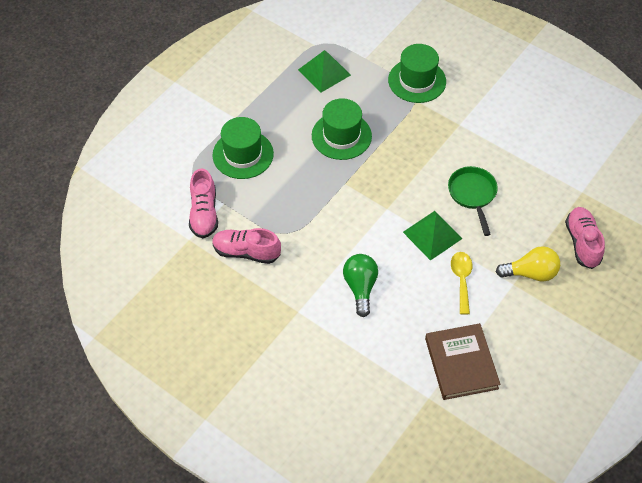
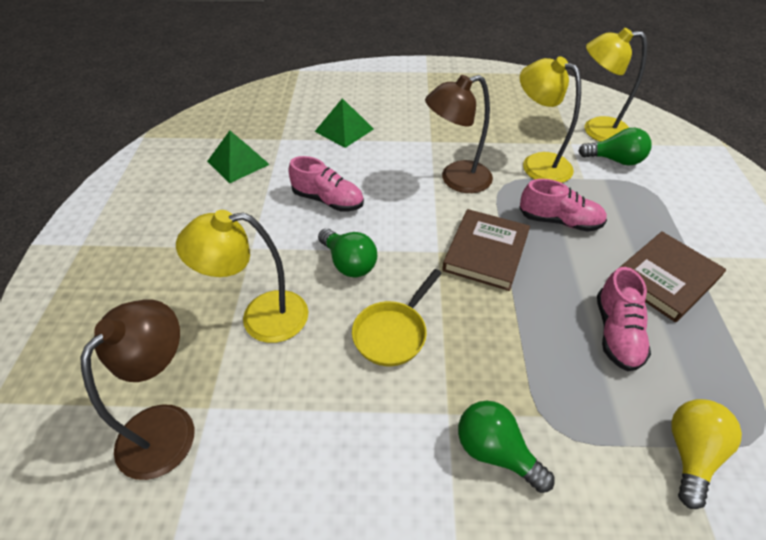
brown book: [425,323,500,400] = 1 -> [442,209,530,291] [619,231,726,322] = 2
brown lamp: none = 0 -> [80,299,194,480] [425,75,493,193] = 2
green hat: [212,117,274,179] [312,98,372,160] [388,44,446,103] = 3 -> none = 0
green light bulb: [343,254,378,317] = 1 -> [318,228,377,277] [458,401,555,493] [578,128,652,166] = 3
green pan: [448,166,498,236] = 1 -> none = 0
yellow lamp: none = 0 -> [176,210,308,343] [520,56,581,183] [584,28,647,142] = 3
yellow pan: none = 0 -> [352,269,442,366] = 1
yellow spoon: [451,252,473,315] = 1 -> none = 0

